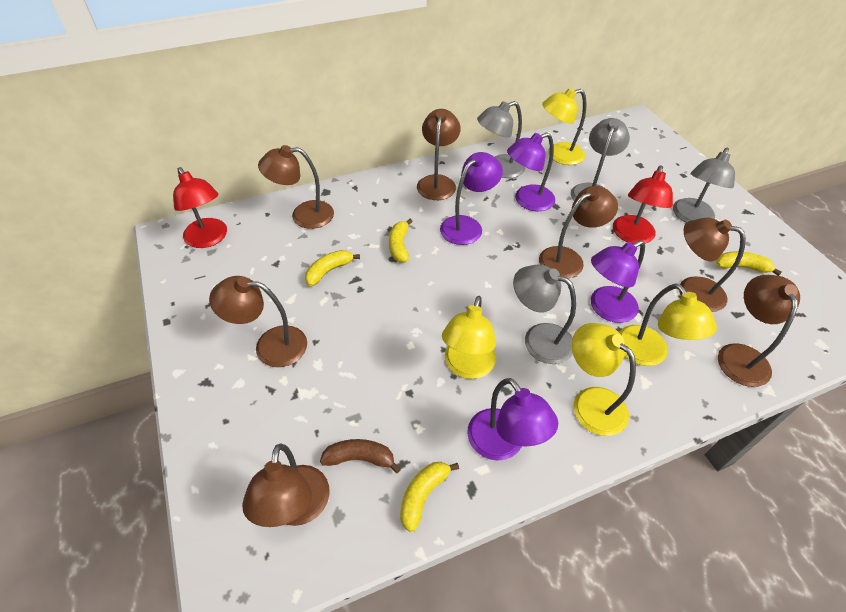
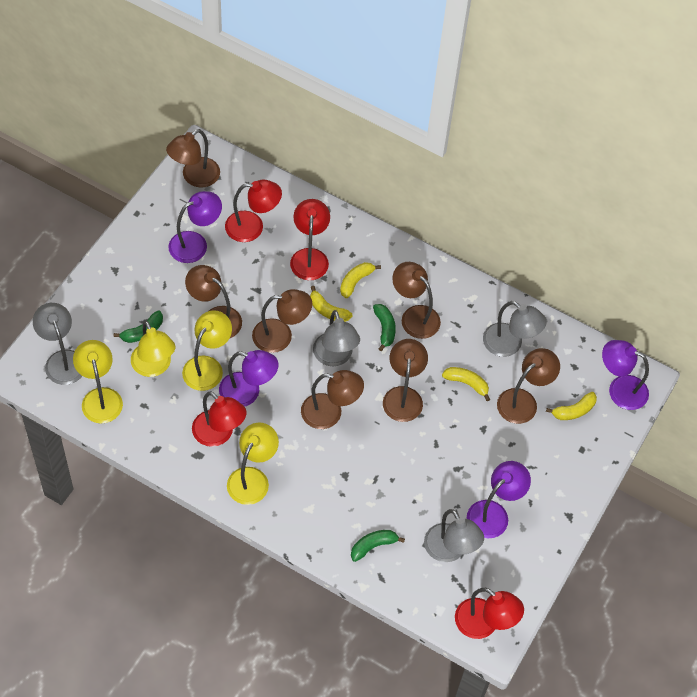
brown banana: [320,439,401,473] = 1 -> none = 0
green banana: none = 0 -> [114,311,163,343] [351,530,405,562] [373,304,396,351] = 3
red lamp: [173,167,227,248] [613,165,673,244] = 2 -> [192,391,247,447] [225,180,282,242] [290,199,330,280] [455,588,524,639] = 4

